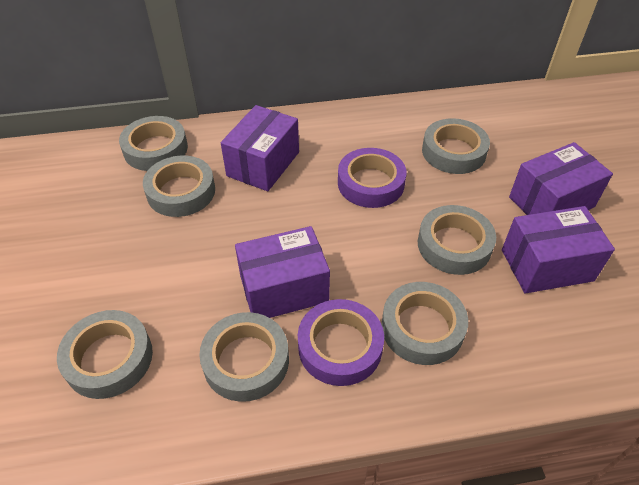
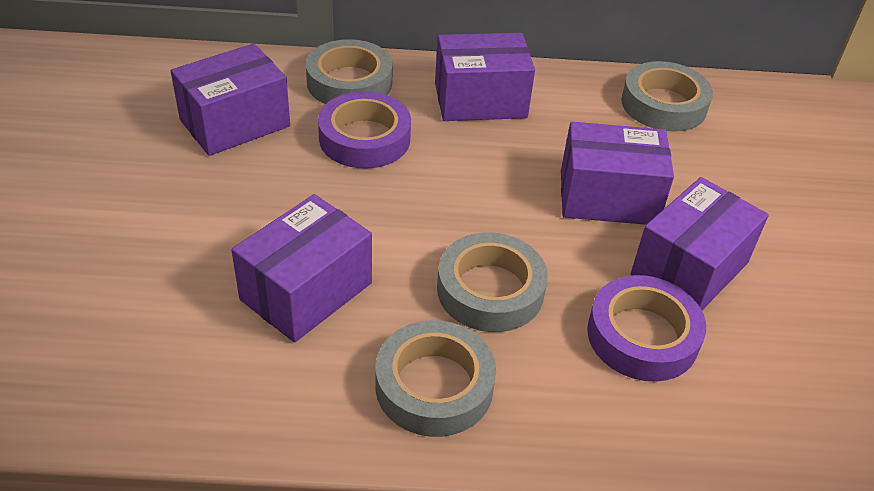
grey tape: [57,310,153,399] [119,116,188,171] [143,156,215,217] [199,312,289,402] [381,282,468,365] [418,205,496,275] [422,118,490,174] = 7 -> [306,39,393,104] [375,320,496,437] [437,233,548,332] [621,61,713,132] = 4
purple box: [221,105,299,191] [235,226,330,318] [502,206,615,293] [509,142,613,215] = 4 -> [171,43,290,156] [231,194,372,342] [435,33,535,121] [561,122,674,225] [631,177,769,310] = 5

